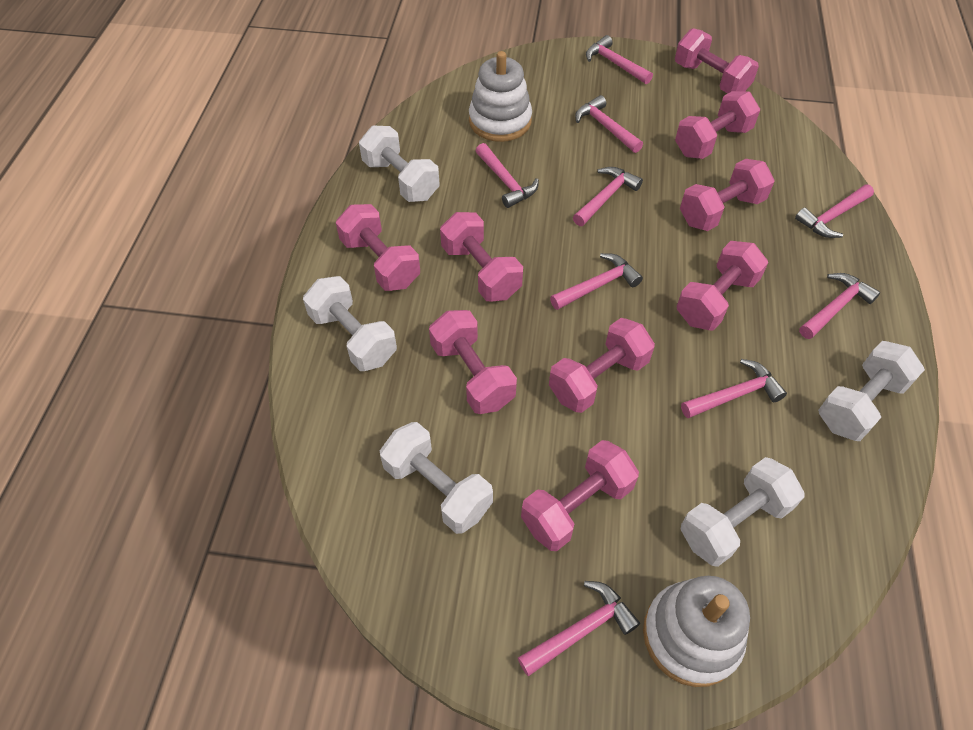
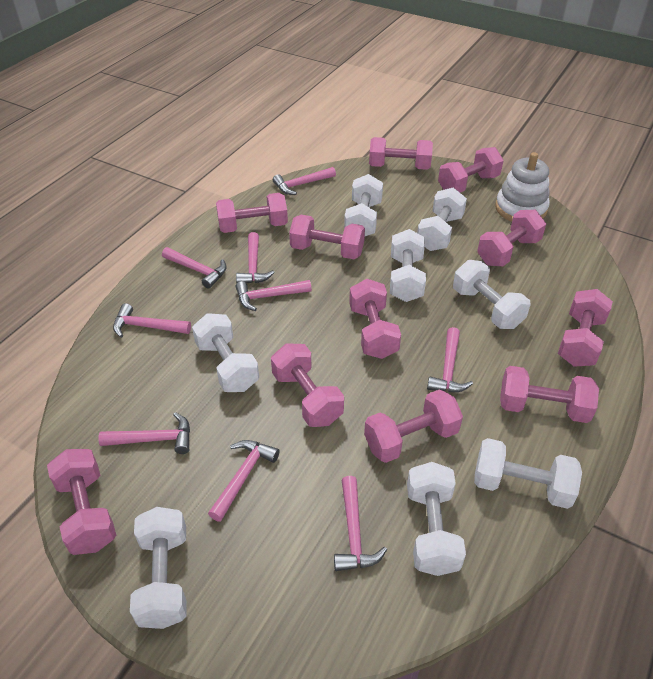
pink dumbbell: [336,204,420,291] [429,310,517,414] [440,212,523,302] [521,440,639,551] [549,318,655,413] [675,28,759,94] [675,91,760,159] [676,241,768,330] [680,159,775,231] = 9 -> [47,449,116,555] [216,193,288,233] [271,343,344,427] [289,215,365,259] [349,279,401,359] [364,389,463,463] [369,137,433,170] [438,147,504,192] [477,210,546,266] [500,366,599,423] [558,289,613,367] = 11
white dumbbell: [303,276,397,371] [359,126,440,202] [380,422,493,534] [680,457,804,567] [818,341,925,441] = 5 -> [130,507,186,629] [192,313,259,392] [344,174,383,236] [390,229,426,302] [407,462,466,576] [417,188,467,251] [453,260,531,329] [474,438,582,509] = 8
white stacking toy: [469,51,532,142] [643,576,750,687] = 2 -> [495,152,550,222] = 1

